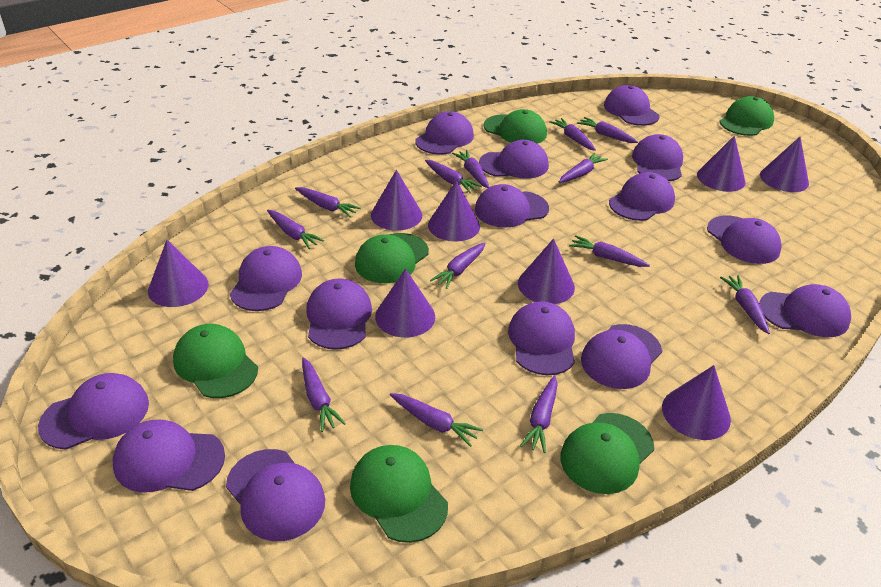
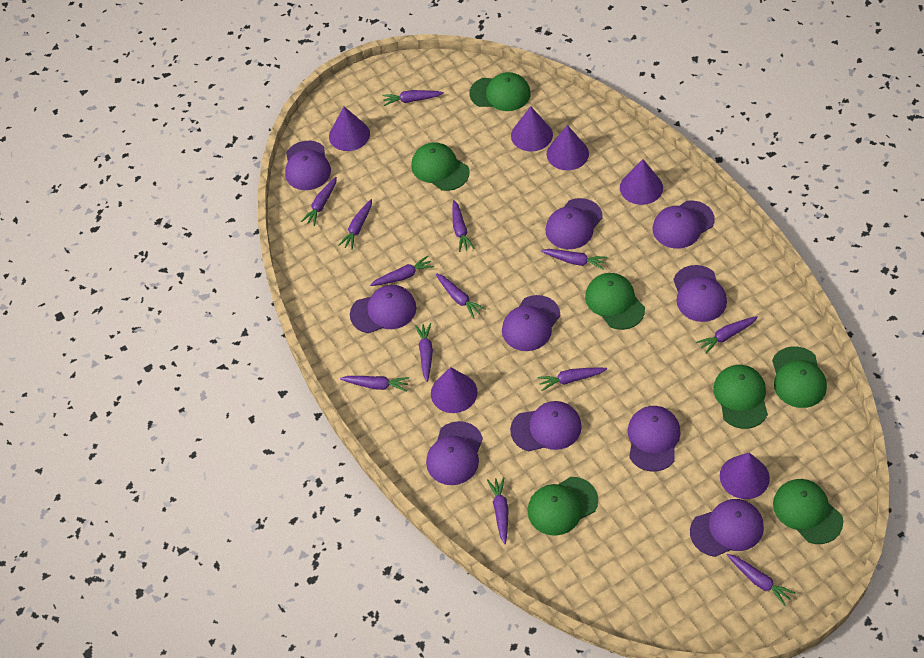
green cap: [173,324,258,398] [350,445,448,543] [355,233,429,283] [484,109,547,144] [560,413,654,494] [720,96,774,136] = 6 -> [411,142,470,191] [469,72,531,111] [528,477,598,536] [585,273,645,330] [713,365,768,429] [772,346,827,408] [773,479,843,544] = 7
purple cap: [38,373,149,450] [113,420,225,492] [226,449,325,541] [230,246,302,311] [306,278,372,350] [415,111,474,155] [475,184,549,228] [479,140,549,179] [508,301,575,375] [581,324,662,389] [604,85,659,126] [609,172,675,221] [632,134,683,181] [707,216,782,264] [759,284,851,337] = 15 -> [285,141,331,190] [350,285,416,333] [426,421,483,485] [502,295,560,351] [510,401,582,451] [545,198,603,249] [628,406,681,472] [653,200,715,249] [673,265,727,322] [690,499,764,557] = 10
purple cone: [148,240,209,307] [371,170,422,231] [375,269,435,338] [428,180,480,242] [518,239,575,304] [662,365,731,440] [697,136,746,192] [760,137,809,192] = 8 -> [329,107,370,151] [431,367,478,413] [511,106,553,152] [547,125,589,170] [620,159,663,205] [720,453,770,499] = 6

